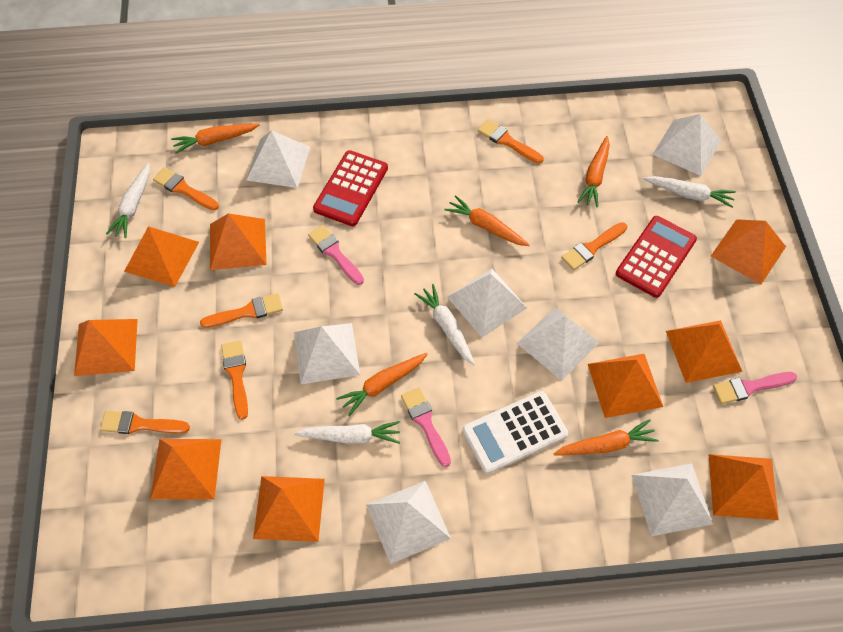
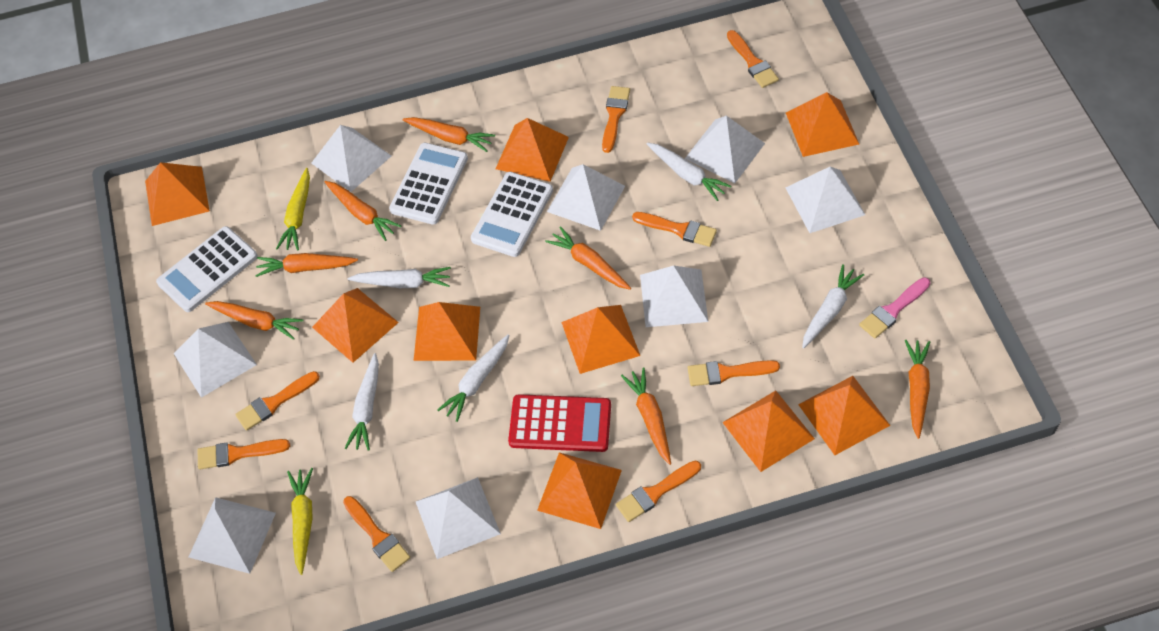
orange brush: [100,411,190,434] [153,167,219,211] [200,293,283,328] [221,340,248,420] [478,119,544,164] [561,222,627,270] = 6 -> [198,439,290,469] [235,371,320,431] [343,496,410,572] [602,86,630,153] [616,461,701,522] [632,212,717,247] [688,360,780,386] [727,30,779,88] = 8
orange carrot: [171,124,260,154] [336,353,428,416] [444,195,530,246] [553,419,659,455] [577,136,610,207] = 5 -> [205,301,304,340] [255,253,358,277] [325,181,401,241] [403,117,495,152] [545,226,631,290] [621,368,671,465] [905,340,930,439] = 7
pink brush: [308,225,364,285] [401,387,451,467] [713,372,797,404] = 3 -> [859,277,930,339] = 1
red calculator: [313,150,388,226] [616,216,697,298] = 2 -> [508,394,611,452] = 1
white calculator: [462,391,568,474] = 1 -> [156,226,258,312] [389,143,468,225] [471,172,553,257] = 3
white carrot: [106,163,150,238] [294,421,400,444] [414,284,475,365] [643,176,736,208] = 4 -> [344,353,379,451] [348,267,451,288] [437,334,509,422] [647,142,731,201] [802,264,864,348] = 5
white pyramid: [246,130,310,188] [294,323,360,384] [366,481,451,564] [447,269,527,337] [517,307,600,381] [632,463,713,536] [653,114,721,176] = 7 -> [174,322,257,398] [189,497,276,574] [311,125,391,192] [416,477,501,559] [547,164,625,231] [640,266,708,327] [685,116,765,183] [786,167,865,233] = 8
yellow carrot: none = 0 -> [276,168,310,251] [287,468,313,575] = 2

